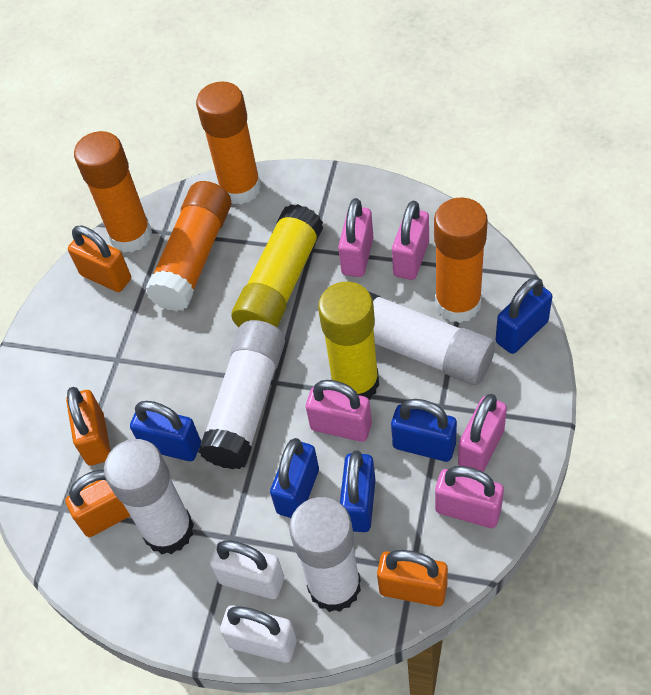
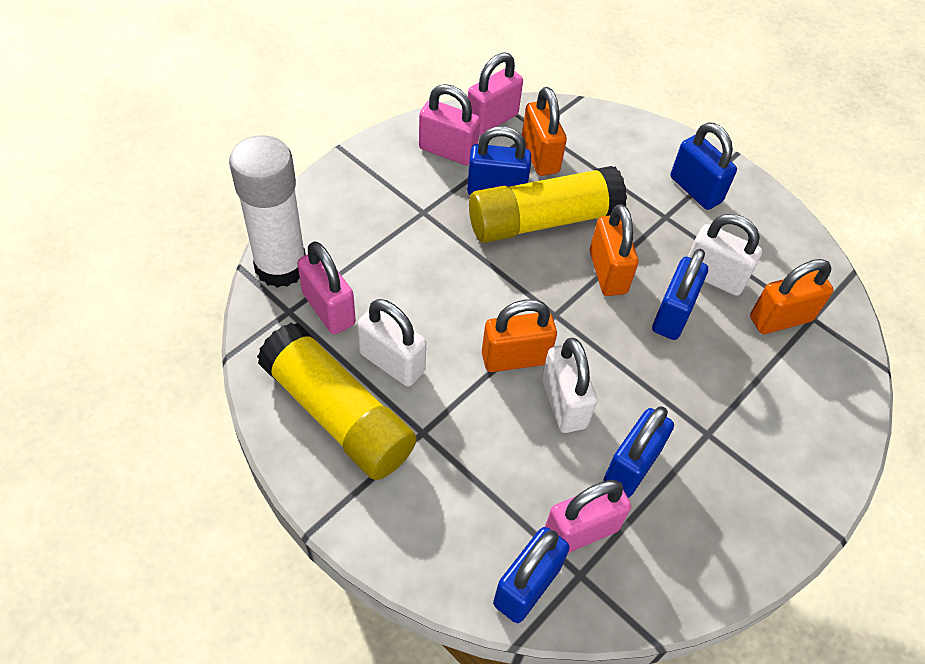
orange glue stick: [74,131,152,253] [145,181,231,311] [196,82,261,205] [434,197,488,323] = 4 -> none = 0
pink padlock: [306,380,372,442] [338,198,374,277] [392,201,429,280] [435,466,504,528] [458,394,507,472] = 5 -> [297,241,356,334] [419,84,480,165] [468,52,523,135] [545,480,631,553] = 4
white glue stick: [104,439,194,554] [198,320,285,469] [289,497,361,612] [368,291,495,385] = 4 -> [229,135,306,288] = 1
white padlock: [210,540,284,599] [220,605,297,663] = 2 -> [357,299,426,387] [542,338,598,433] [688,214,762,296] = 3

